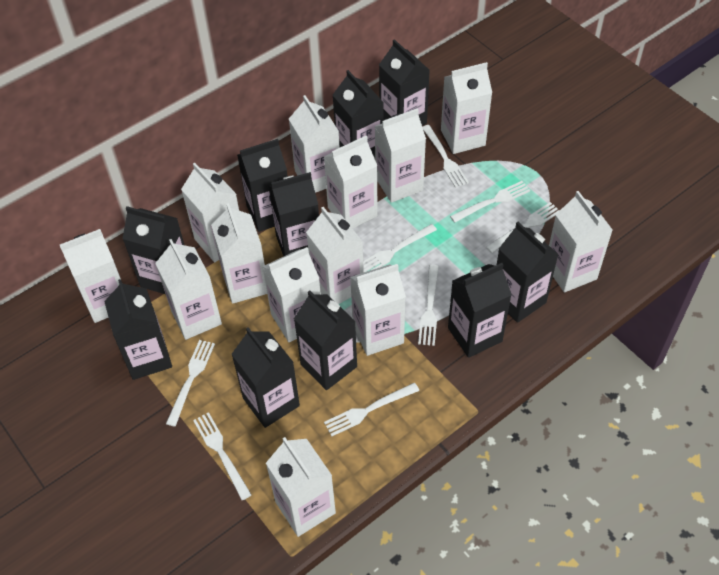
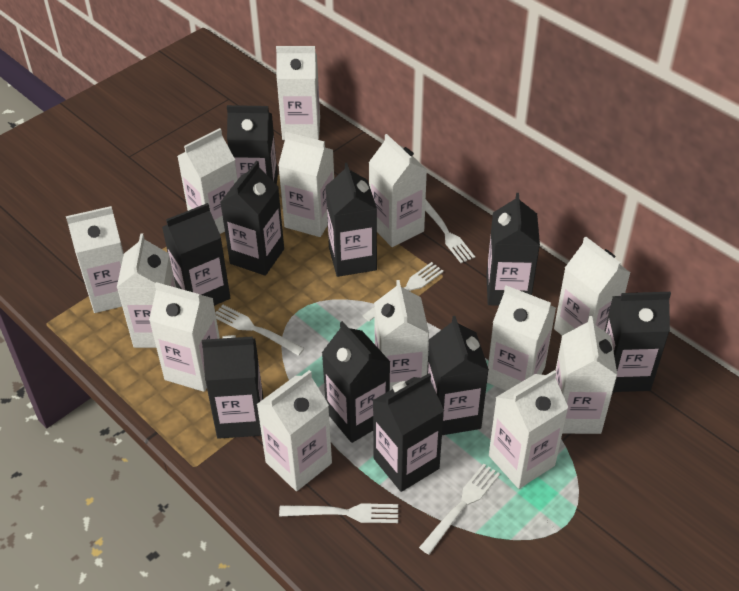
white fork: [166,340,215,427] [193,412,251,500] [324,383,419,436] [363,224,437,272] [418,265,439,346] [423,125,469,188] [450,181,530,223] [486,202,560,253] = 8 -> [215,305,305,356] [279,503,398,523] [362,262,444,321] [419,464,500,555] [425,200,475,263] = 5

